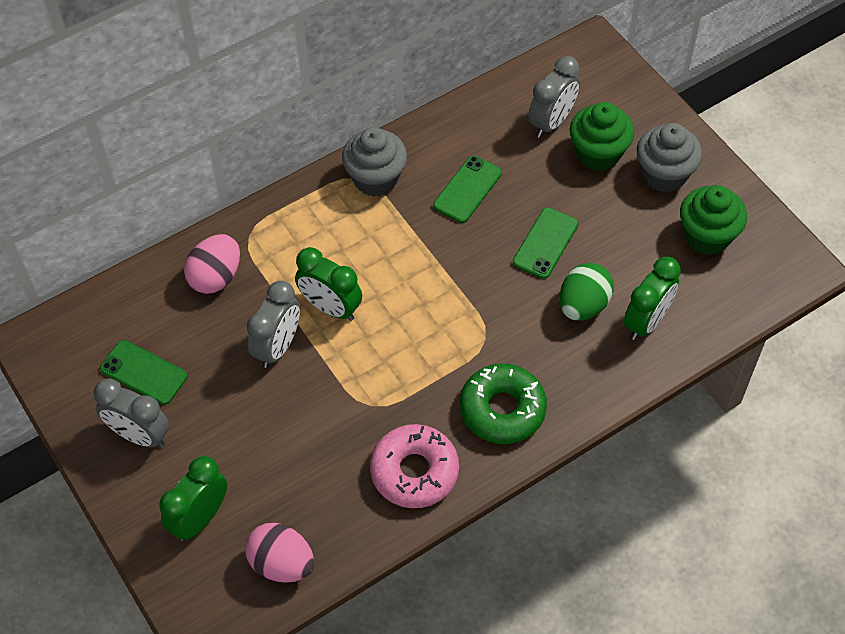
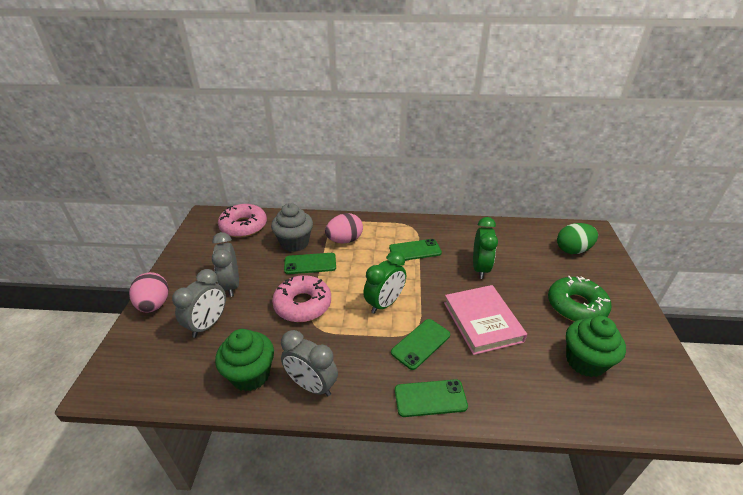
green clock: [159,456,227,541] [295,247,362,321] [624,257,681,340] = 3 -> [363,251,406,314] [473,217,498,279] = 2
green phone: [100,340,187,405] [433,155,502,223] [513,207,578,279] = 3 -> [284,253,336,274] [389,239,442,261] [391,319,450,370] [395,379,468,417] = 4
grey cupcake: [342,127,407,197] [637,123,702,192] = 2 -> [271,203,313,252] = 1
pink book: none = 0 -> [444,285,527,355] = 1
pink donut: [370,424,459,508] = 1 -> [218,204,267,238] [272,275,331,322] = 2

